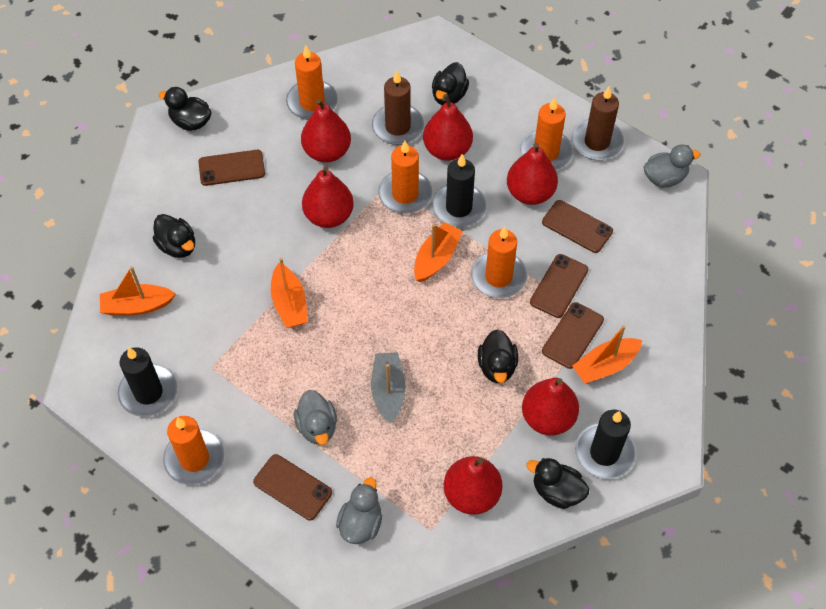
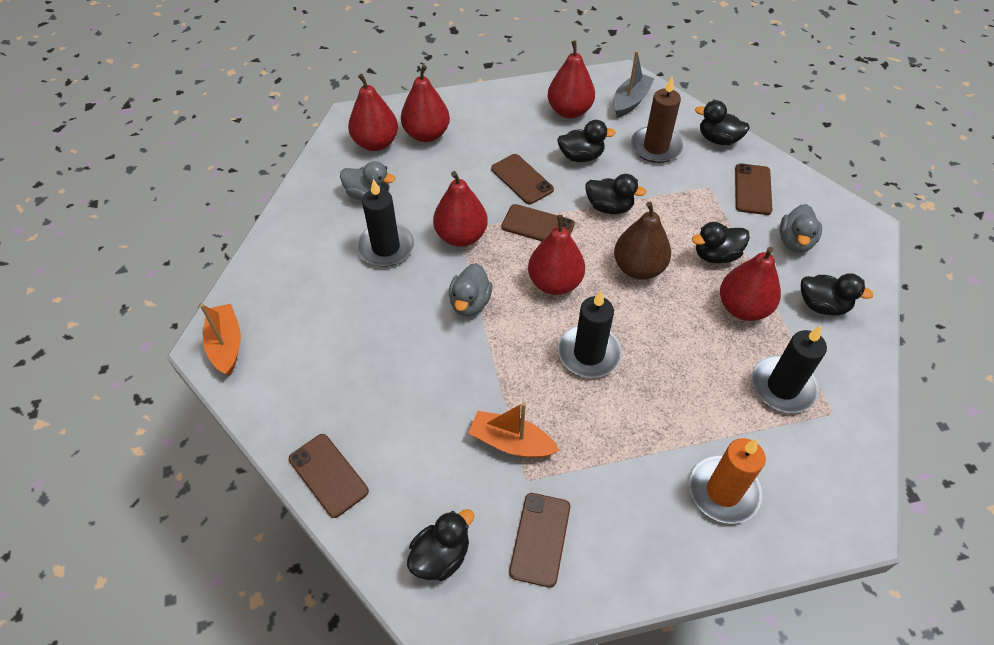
black duck: [152,214,195,258] [158,87,212,131] [432,62,469,105] [478,329,518,383] [526,458,589,509] = 5 -> [407,509,474,581] [557,120,616,162] [585,174,646,214] [692,222,750,264] [695,100,750,145] [801,273,874,315] = 6
brown candle: [372,71,424,145] [572,86,624,160] = 2 -> [631,77,683,163] = 1
brown pear: none = 0 -> [614,202,671,280] = 1
orange boat: [100,266,176,315] [271,258,308,328] [414,222,463,282] [572,325,642,384] = 4 -> [200,304,241,376] [468,402,560,458] = 2
orange candle: [163,416,224,485] [286,46,338,120] [378,141,432,214] [471,226,527,298] [520,97,573,170] = 5 -> [689,438,766,524] = 1

